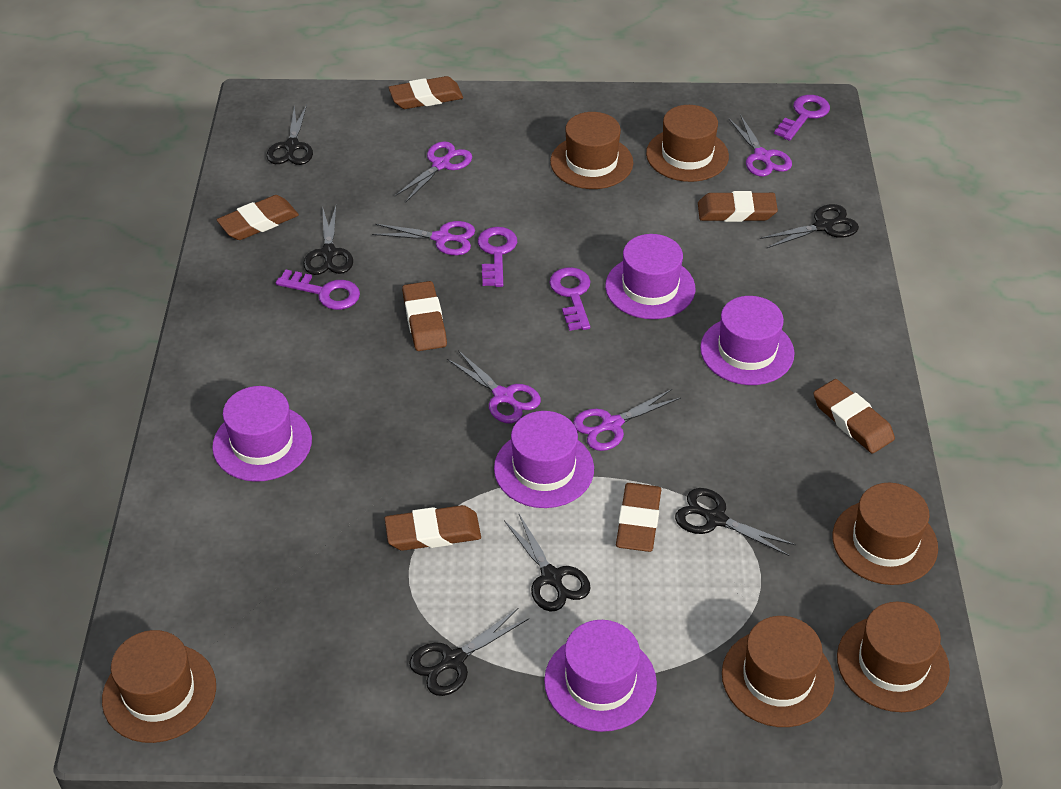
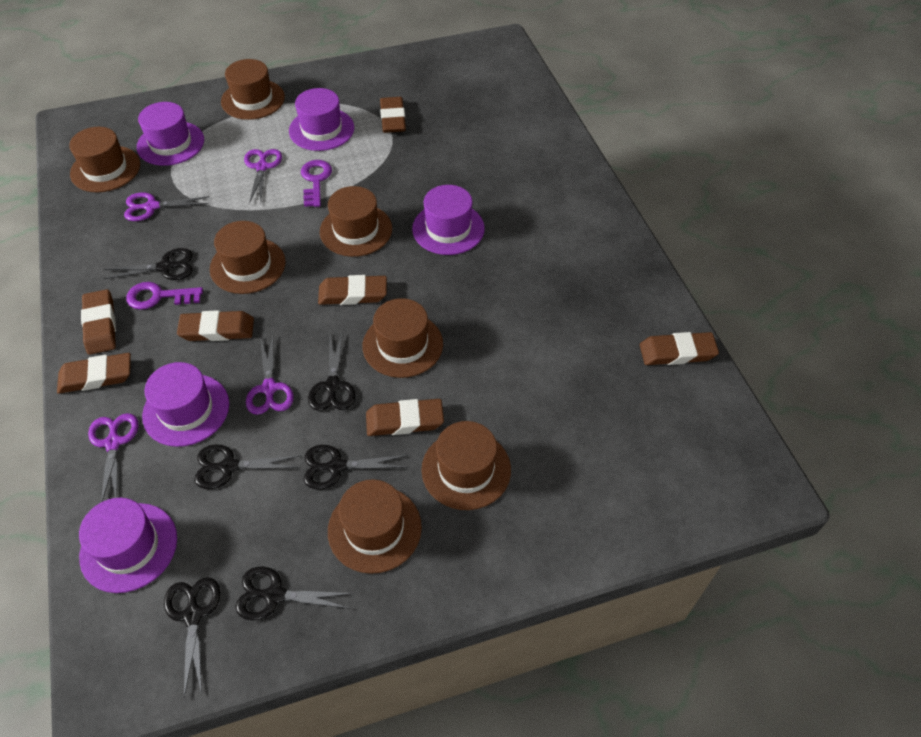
brown hat: [102,630,216,743] [550,112,633,189] [646,105,729,182] [722,616,835,727] [833,483,938,585] [837,602,950,712] = 6 -> [69,127,140,192] [210,221,286,294] [221,59,285,120] [320,186,392,257] [328,479,422,574] [362,298,443,378] [421,421,511,510] = 7
purple key: [276,269,360,310] [478,227,517,287] [549,267,591,331] [774,95,830,141] = 4 -> [126,282,203,310] [301,160,332,207] = 2
purple scissors: [372,221,475,255] [395,141,472,202] [447,350,541,423] [573,389,681,451] [728,114,792,177] = 5 -> [88,413,139,502] [124,192,209,221] [244,149,282,204] [246,336,294,415] = 4

